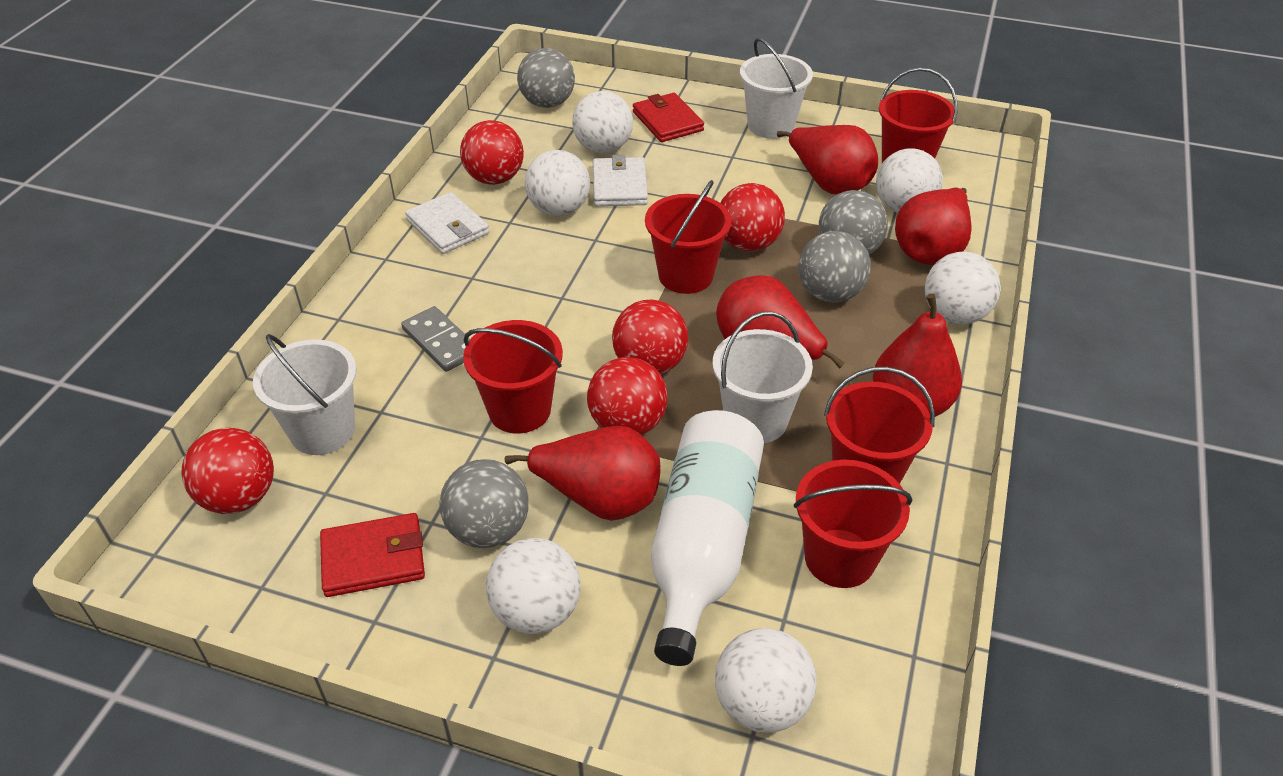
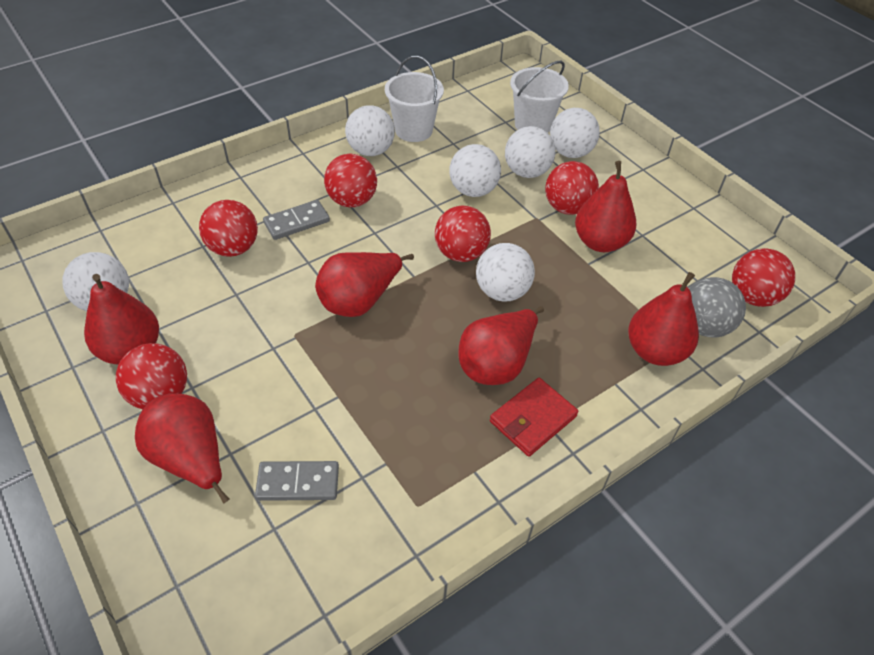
grey ball: [439,459,529,548] [517,48,575,108] [798,231,871,303] [819,190,888,255] = 4 -> [689,277,746,338] = 1
grey domino: [401,306,470,372] = 1 -> [255,461,339,501] [263,200,330,240] = 2
red ball: [181,428,274,514] [460,120,524,185] [587,357,668,435] [612,300,689,374] [721,183,785,252] = 5 -> [116,343,187,409] [199,200,258,257] [324,154,377,208] [435,205,491,262] [545,161,599,215] [732,248,795,307] = 6
red bucket: [463,320,563,433] [645,180,731,294] [794,460,912,588] [824,367,935,484] [879,68,958,163] = 5 -> none = 0
red pear: [504,426,661,521] [716,275,845,369] [777,125,878,194] [873,294,962,417] [895,188,972,265] = 5 -> [84,274,159,365] [135,393,229,504] [315,252,414,317] [458,306,544,385] [575,161,636,252] [628,272,699,366] = 6
red wallet: [320,513,425,597] [633,93,704,142] = 2 -> [490,378,578,457] = 1
white bottle: [651,410,764,666] = 1 -> none = 0
white bucket: [253,334,357,455] [713,311,813,443] [740,38,813,139] = 3 -> [385,56,444,142] [510,61,569,133] = 2
white wallet: [405,192,489,254] [593,155,648,206] = 2 -> none = 0

